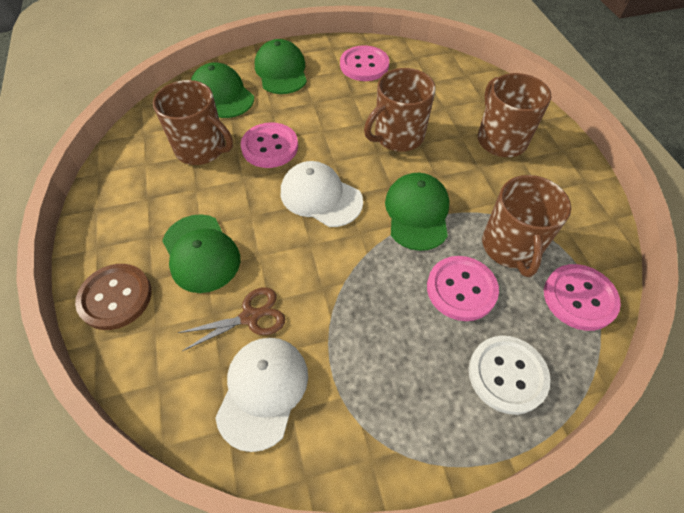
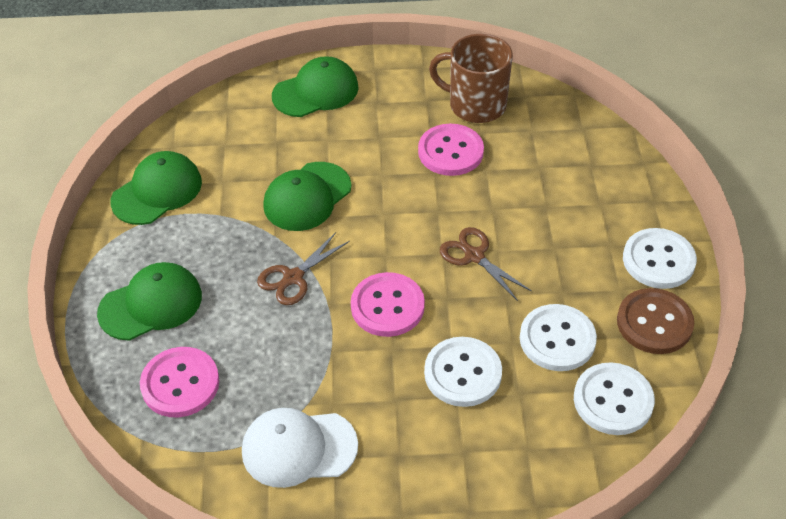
brown mug: [153,80,233,165] [364,68,436,152] [478,73,551,157] [482,175,571,277] = 4 -> [429,34,513,123] = 1
brown scissors: [178,287,285,351] = 1 -> [257,232,350,305] [440,227,532,301] = 2
pink button: [241,122,298,168] [340,45,389,81] [427,256,499,321] [544,264,621,331] = 4 -> [140,347,219,417] [351,272,425,337] [418,124,484,176] = 3
white button: [469,336,550,415] = 1 -> [424,337,502,407] [520,304,597,371] [574,362,655,435] [623,228,697,289] = 4
white cap: [215,338,308,452] [281,161,363,227] = 2 -> [242,408,358,488] = 1

